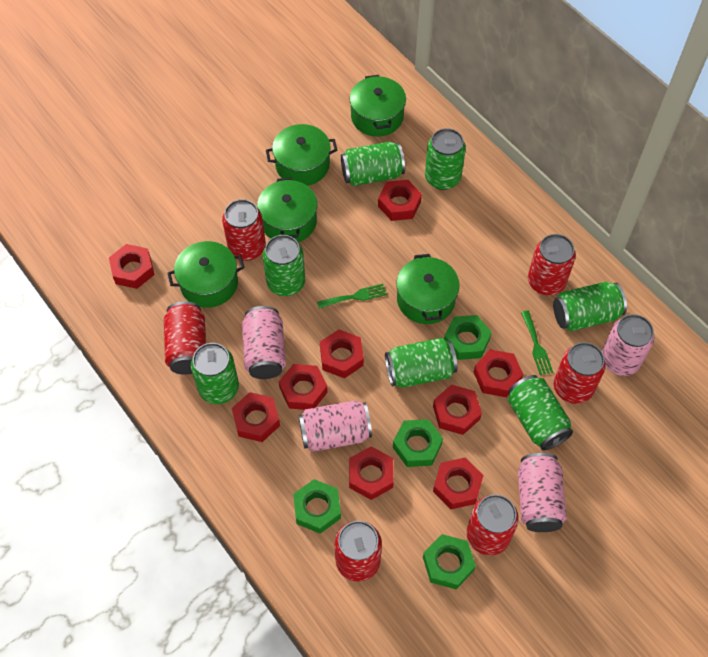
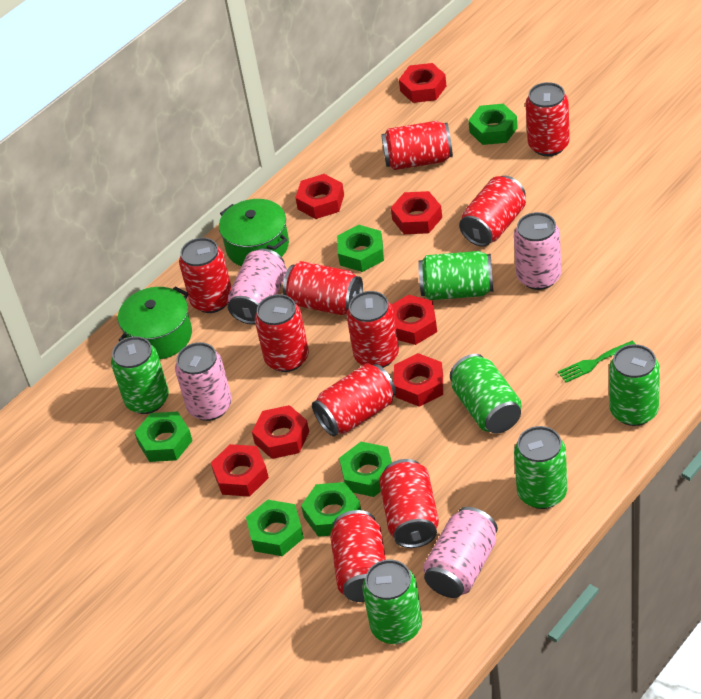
green can: [191,343,239,404] [263,235,305,296] [341,142,405,186] [385,338,457,388] [425,128,466,190] [508,375,573,451] [553,282,627,331] = 7 -> [111,336,169,414] [362,560,422,644] [418,251,493,300] [450,354,522,434] [514,426,567,509] [609,344,660,426] = 6
green fork: [317,284,387,309] [521,311,553,375] = 2 -> [558,341,635,383] = 1
green nut: [293,479,341,534] [393,419,443,467] [423,534,476,589] [444,315,492,360] = 4 -> [134,411,193,462] [246,500,304,556] [301,482,361,537] [337,225,384,272] [339,442,392,497] [468,104,518,145] = 6
green pot: [167,241,245,308] [257,177,317,242] [266,124,337,186] [349,75,406,137] [396,254,460,324] = 5 -> [118,286,192,360] [219,199,289,266] = 2
red can: [164,301,206,375] [222,199,266,261] [335,521,382,582] [467,494,519,556] [528,234,576,295] [554,342,606,404] = 6 -> [179,238,232,313] [255,294,309,372] [283,261,363,315] [312,364,396,436] [330,510,386,602] [346,291,399,368] [379,459,439,548] [381,121,453,170] [459,176,526,247] [526,82,570,156] = 10
red nut: [109,244,154,289] [232,392,280,442] [279,364,328,410] [320,329,364,378] [349,446,394,500] [378,180,422,221] [433,385,482,435] [433,458,483,509] [474,349,523,397] = 9 -> [211,444,269,497] [252,405,309,459] [295,174,344,219] [391,191,442,234] [392,295,437,345] [394,353,443,407] [399,63,446,103] = 7

